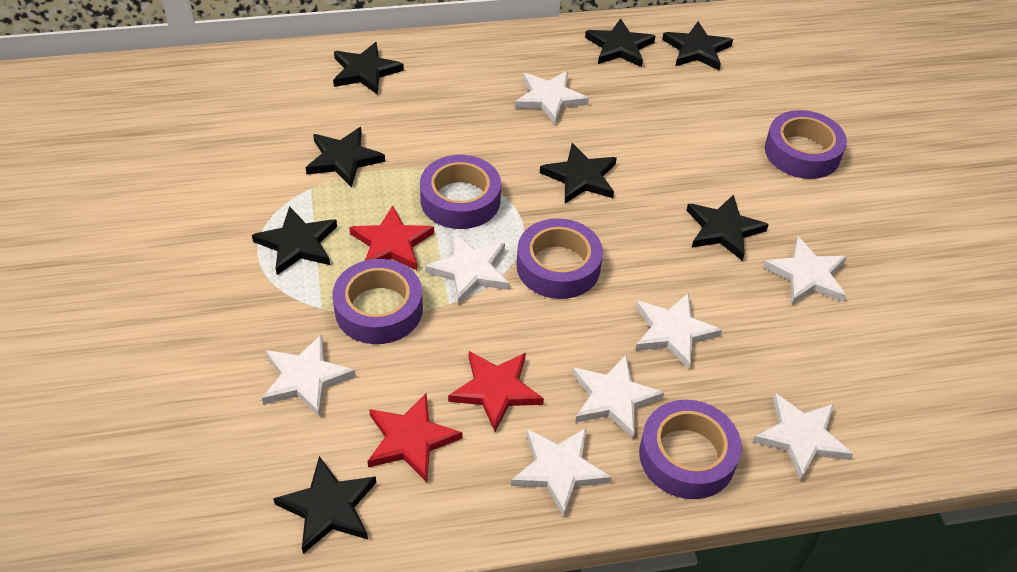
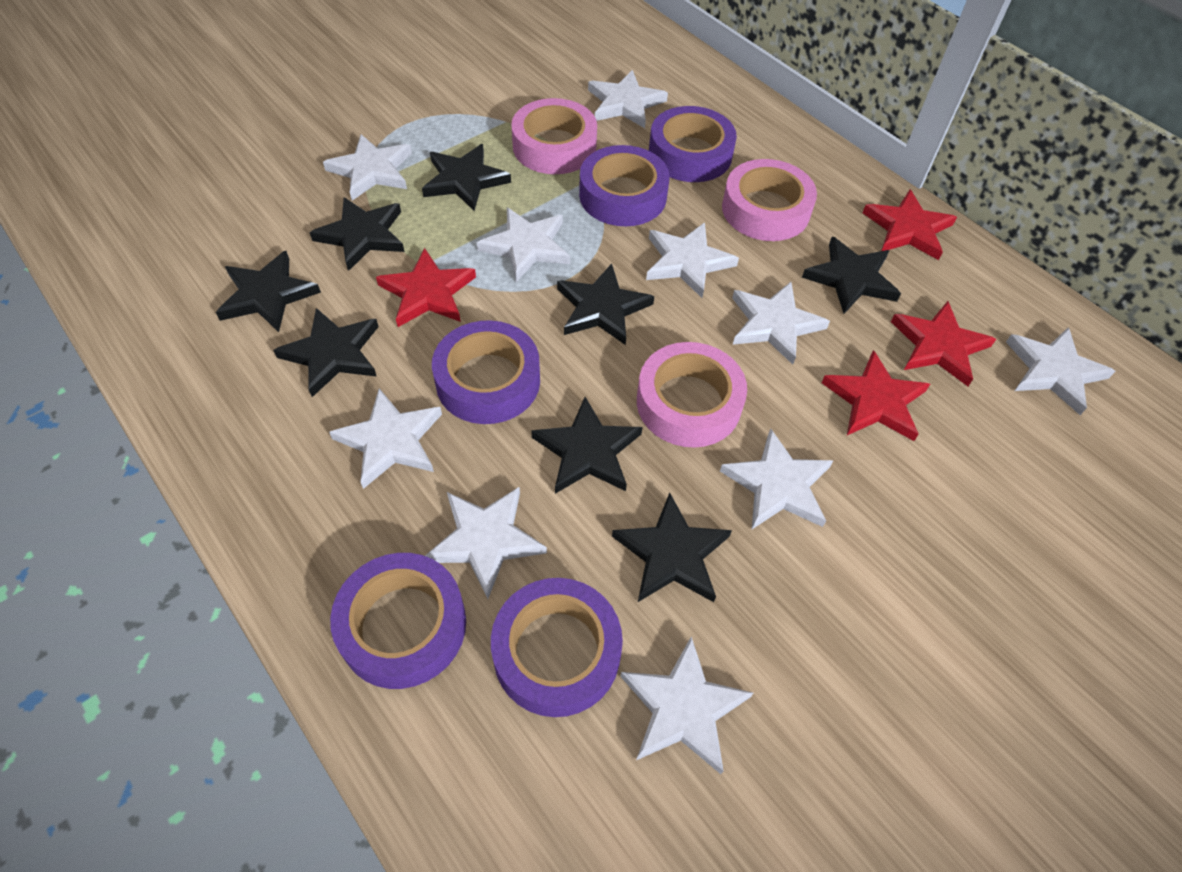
pink tape: none = 0 -> [511,98,597,174] [637,342,747,447] [722,159,817,241] = 3
red star: [349,205,434,271] [367,393,462,482] [448,351,544,432] = 3 -> [376,248,476,327] [822,350,930,441] [863,190,957,260] [891,301,996,386] = 4
white star: [262,334,356,417] [425,233,509,304] [511,427,612,517] [515,71,589,124] [572,355,664,438] [635,293,722,369] [753,393,853,481] [763,237,847,304] = 8 -> [323,134,412,200] [329,388,442,489] [425,487,547,599] [476,208,570,282] [588,70,668,128] [620,637,753,774] [646,222,739,298] [720,429,833,529] [732,282,830,365] [1006,327,1116,415] = 10

